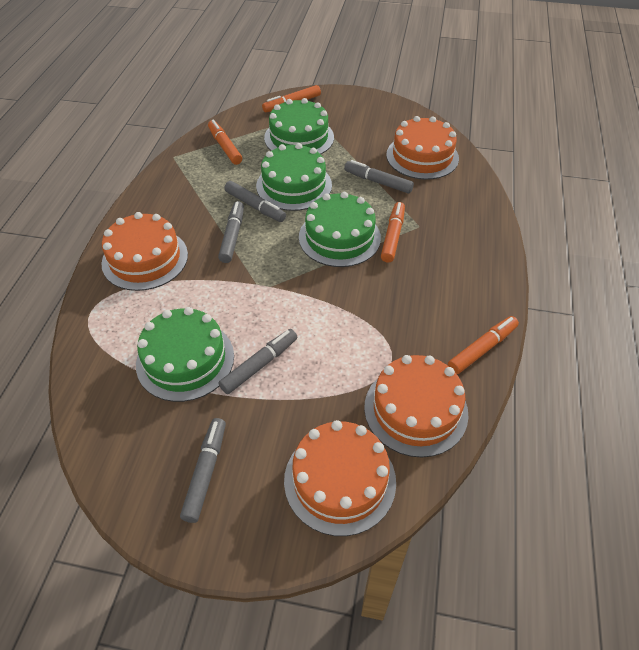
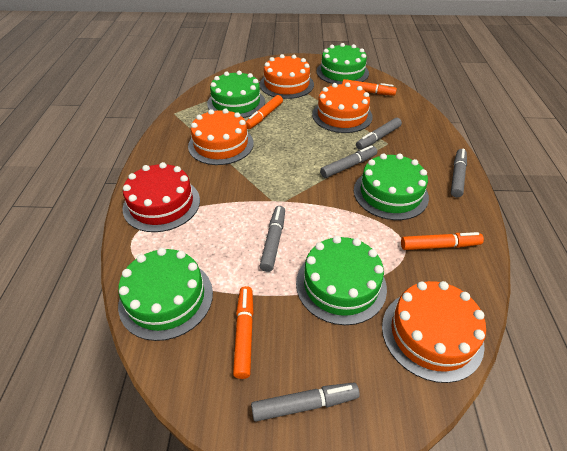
green cake: [136,307,234,402] [256,143,332,211] [264,98,334,154] [299,192,381,267] = 4 -> [118,248,213,341] [207,71,265,118] [296,236,387,325] [317,43,369,85] [354,153,429,220] = 5
red cake: none = 0 -> [123,162,200,232] = 1

